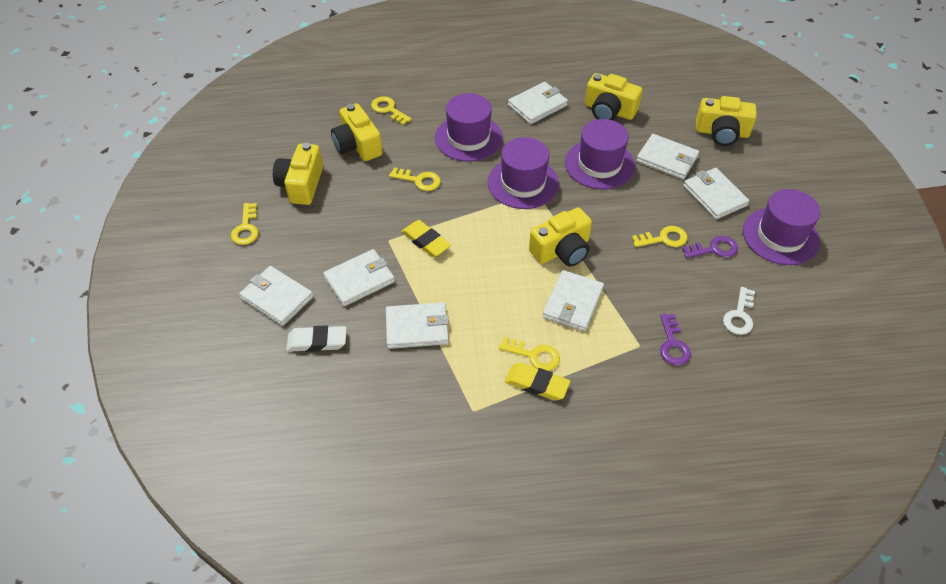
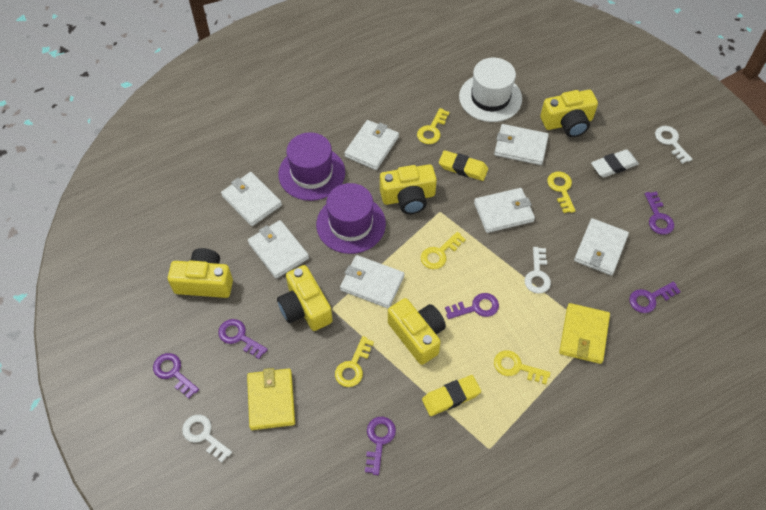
purple hat: [435,93,503,162] [488,137,559,209] [565,119,635,189] [743,189,820,265] = 4 -> [278,132,345,201] [316,183,386,254] = 2
purple key: [660,314,691,365] [682,236,738,258] = 2 -> [153,353,199,399] [218,319,268,359] [365,417,396,475] [445,293,499,319] [629,281,681,313] [645,192,674,235] = 6
white hat: none = 0 -> [459,58,522,122] = 1
white key: [723,287,755,335] = 1 -> [182,415,232,463] [525,247,551,294] [655,126,692,164] = 3
yellow wallet: none = 0 -> [247,368,295,430] [559,303,610,364] = 2

